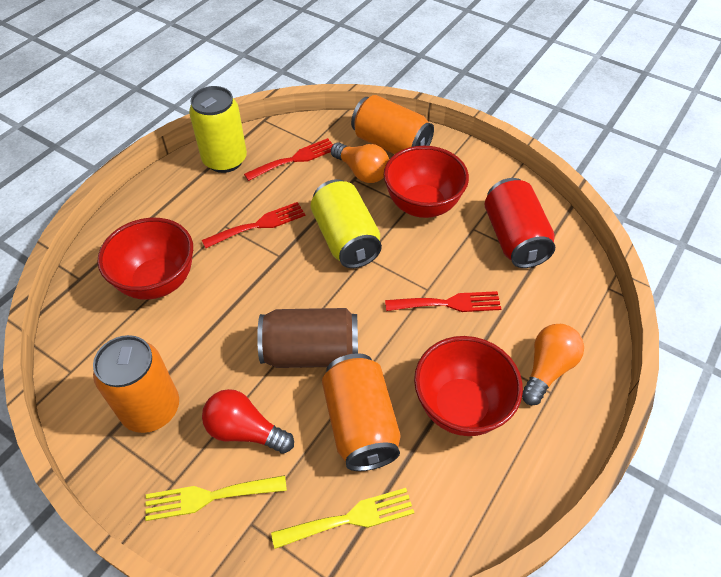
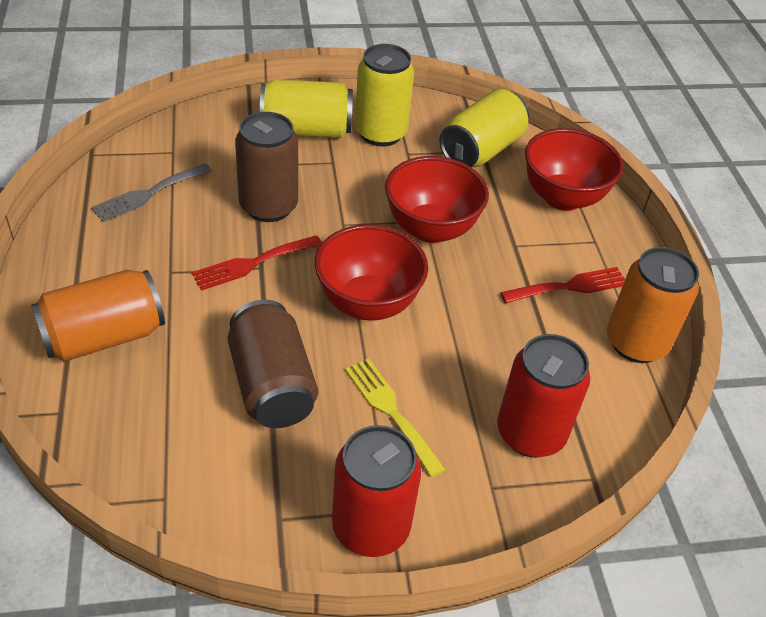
brown can: [257,308,358,368] = 1 -> [228,300,318,428] [235,112,298,222] = 2
grey fork: none = 0 -> [91,164,212,222] = 1
orange can: [93,335,179,433] [322,353,401,471] [351,95,434,154] = 3 -> [31,270,165,362] [607,247,699,363] = 2
orange light bulb: [331,143,389,183] [522,324,584,405] = 2 -> none = 0
red can: [485,178,555,268] = 1 -> [332,425,421,557] [497,334,590,457] = 2
red fork: [202,202,306,248] [244,138,333,181] [385,291,501,312] = 3 -> [192,235,322,291] [500,267,625,303] = 2
red light bulb: [202,389,294,454] = 1 -> none = 0
yellow can: [189,86,247,173] [311,179,382,268] = 2 -> [260,79,353,138] [355,44,414,146] [439,89,529,168] = 3
yellow fork: [145,475,287,521] [271,488,414,549] = 2 -> [345,358,446,477] = 1

